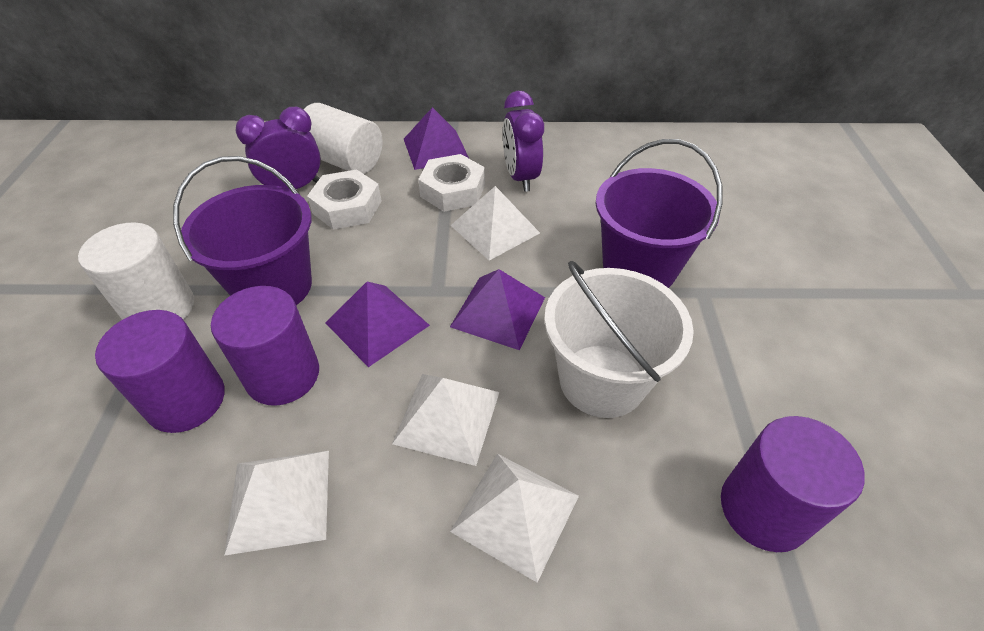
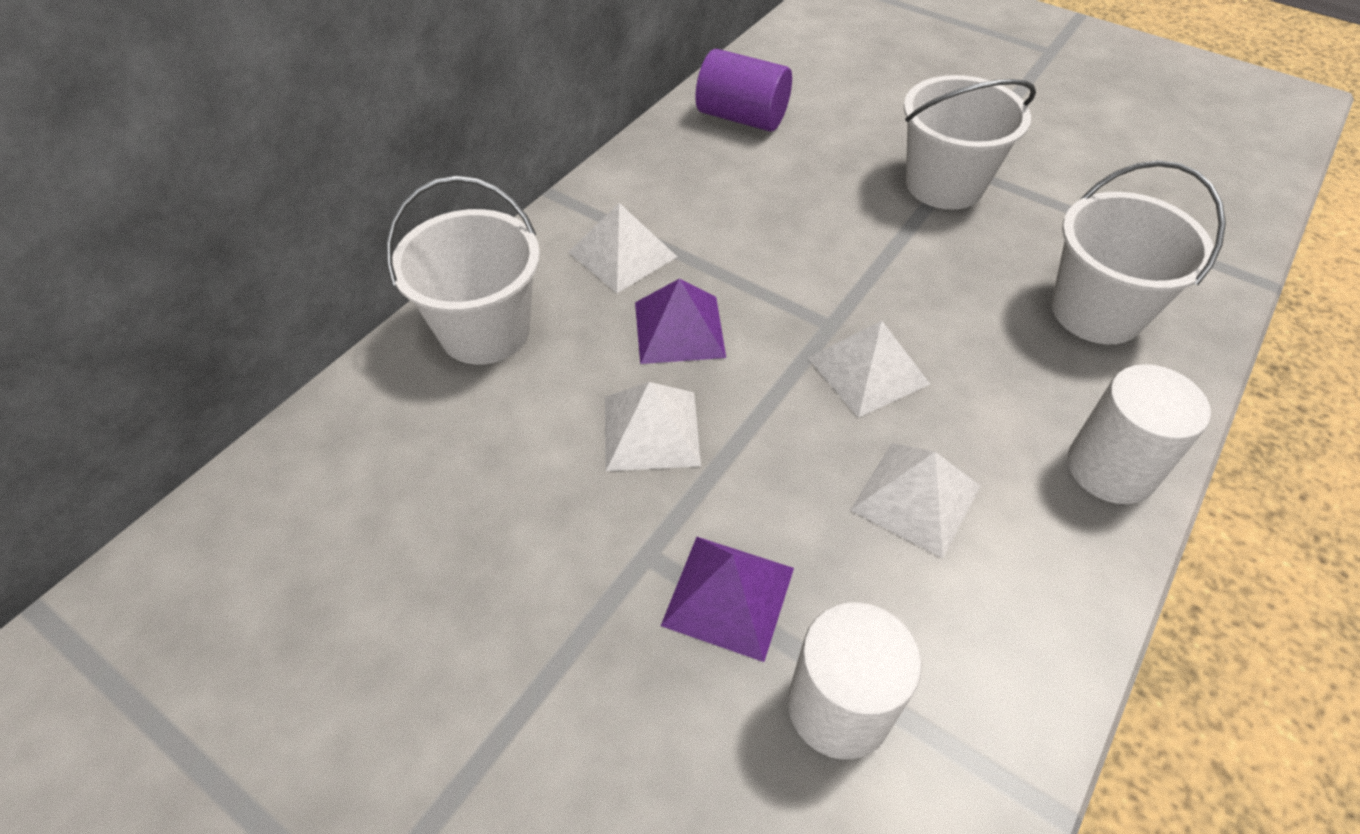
purple bucket: [173,156,312,305] [596,139,723,288] = 2 -> none = 0
purple clock: [236,107,321,189] [503,91,544,192] = 2 -> none = 0
purple cylinder: [95,310,225,433] [211,286,319,406] [721,416,865,552] = 3 -> [695,49,792,132] = 1
purple pyramid: [325,282,430,367] [404,107,469,170] [450,269,545,350] = 3 -> [635,278,726,364] [661,537,794,662] = 2
white bucket: [544,261,694,418] = 1 -> [386,176,540,365] [904,75,1036,210] [1052,160,1226,344] = 3
white nut: [307,169,382,230] [418,154,485,212] = 2 -> none = 0

